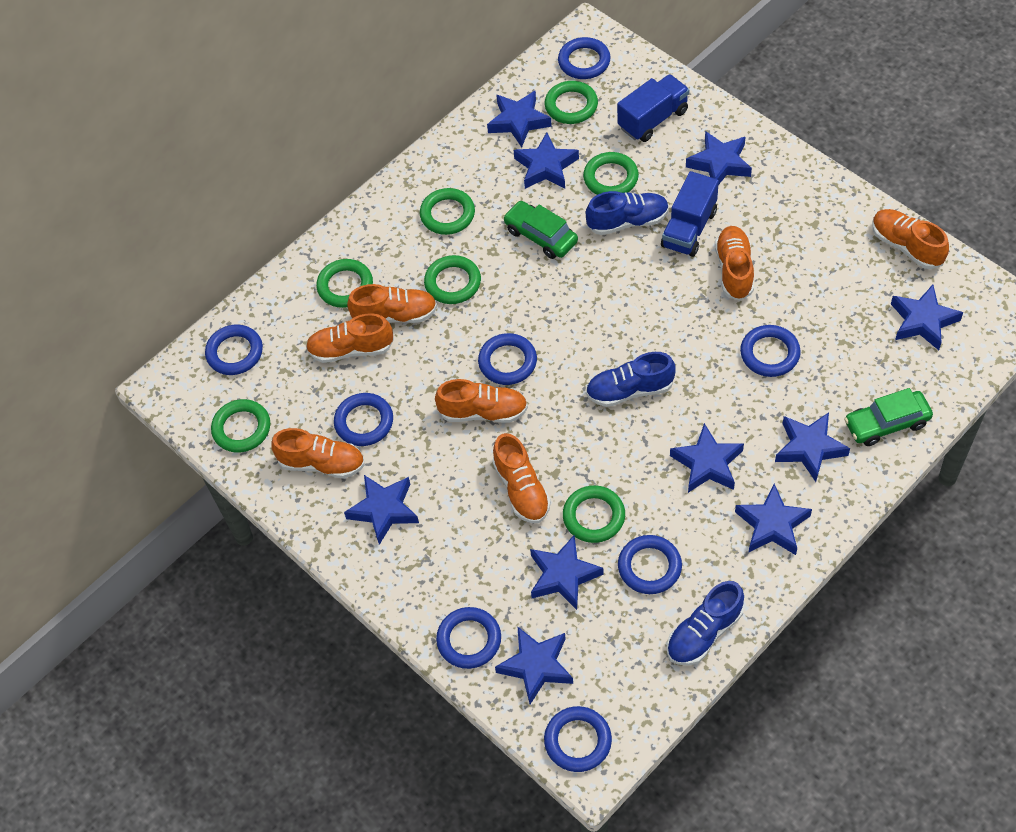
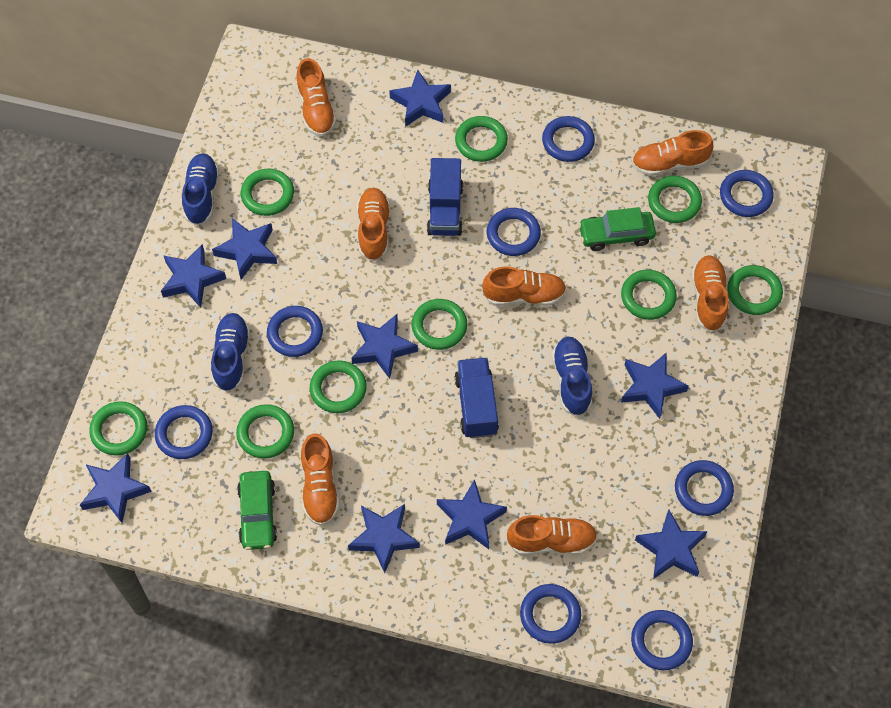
blue star: [344,475,419,545] [487,91,552,147] [495,626,573,704] [514,133,579,189] [530,535,604,610] [670,423,744,493] [686,131,752,184] [735,484,812,555] [775,413,850,482] [891,285,963,350] = 10 -> [80,453,152,523] [161,244,226,308] [212,218,277,280] [348,504,420,573] [351,314,418,379] [389,70,451,127] [437,479,507,549] [621,352,689,419] [635,510,707,579] = 9
green ring: [211,399,270,453] [316,259,373,308] [420,188,475,235] [424,255,481,304] [545,81,598,124] [563,485,625,543] [583,152,639,195] = 7 -> [89,401,147,456] [236,404,294,459] [241,168,294,216] [310,361,367,413] [412,299,467,350] [455,116,508,162] [621,270,677,320] [648,176,702,223] [727,265,783,315] = 9

